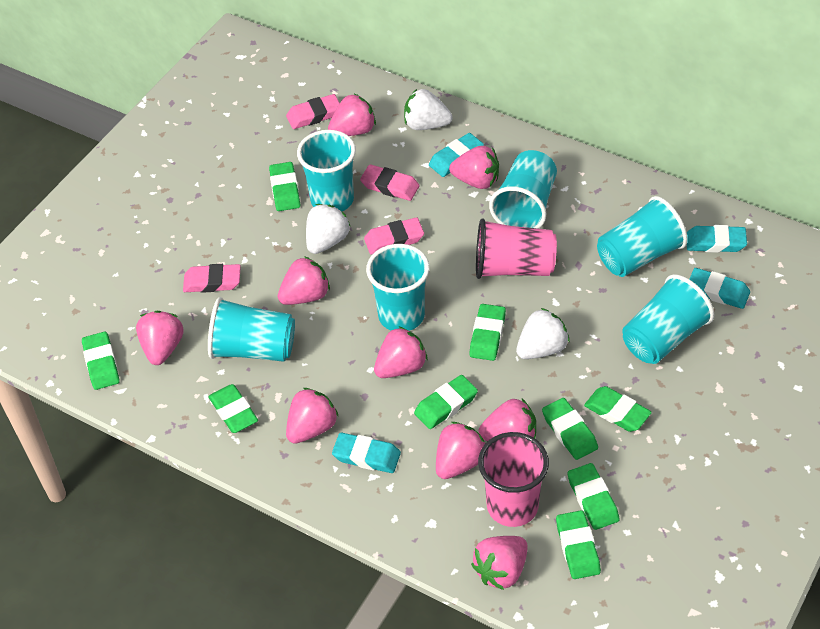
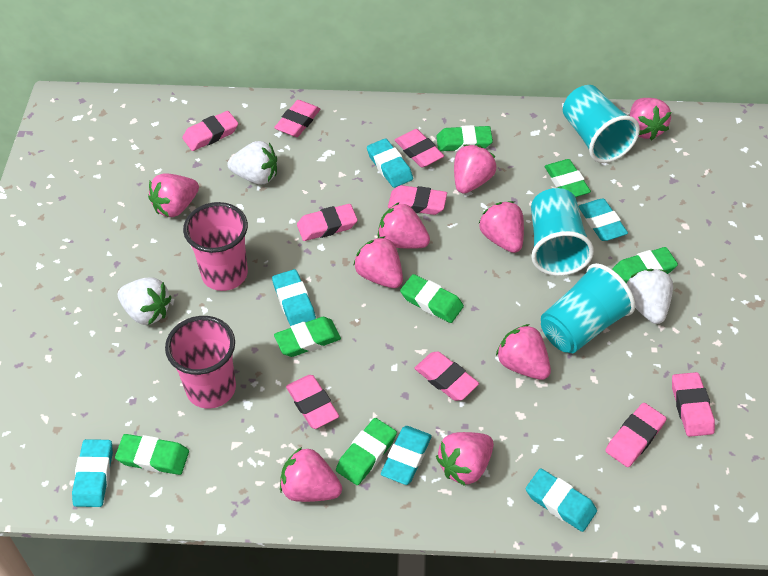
green eraser: [82,332,120,390] [208,384,258,433] [269,162,300,211] [414,375,478,429] [469,304,506,361] [542,398,598,460] [556,510,601,579] [567,463,620,530] [584,386,652,432] = 9 -> [115,434,189,475] [274,317,341,357] [336,418,397,485] [400,274,464,323] [436,125,493,152] [545,159,591,197] [612,247,678,283] = 7
pink eraser: [183,264,241,293] [286,94,340,129] [360,164,420,201] [364,217,424,254] = 4 -> [182,111,238,151] [274,100,320,137] [286,375,339,429] [297,204,358,241] [388,185,447,215] [395,129,444,167] [414,351,479,401] [605,403,666,467] [672,372,715,437] = 9
turquoise cup: [208,297,295,362] [297,130,356,211] [366,244,430,331] [489,150,557,229] [597,196,688,277] [623,274,714,364] = 6 -> [531,188,594,276] [541,263,635,353] [563,85,640,163] = 3
turquoise eraser: [332,433,401,473] [429,133,484,177] [687,225,747,253] [690,268,750,309] = 4 -> [72,439,113,507] [272,269,316,326] [367,139,413,188] [381,426,432,485] [526,468,597,532] [578,199,628,241] = 6

